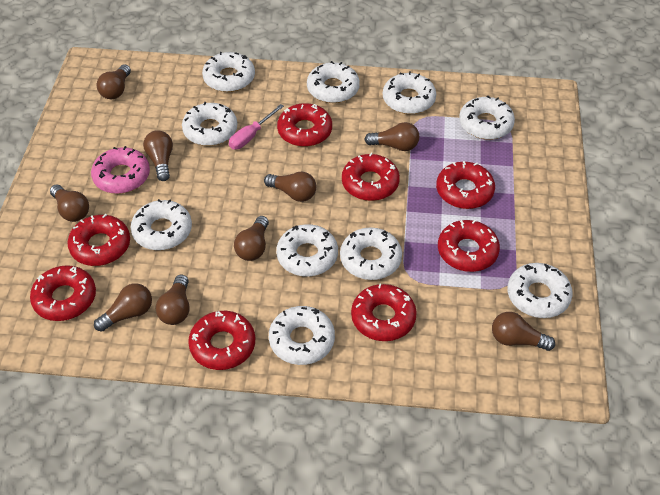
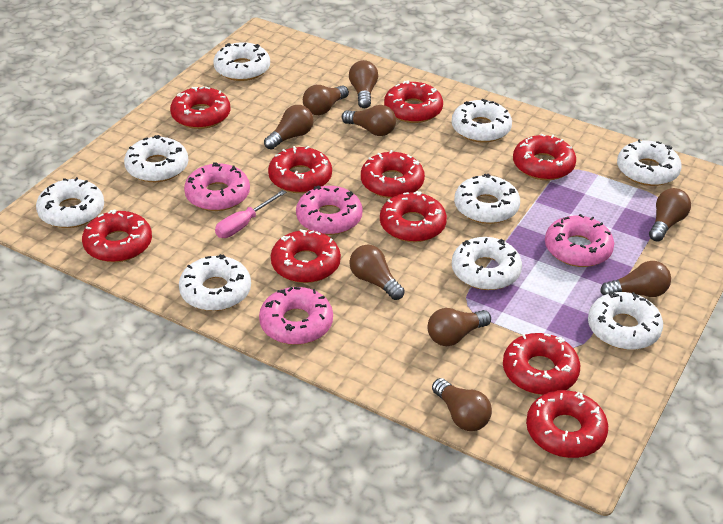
pink donut: [91,146,150,194] = 1 -> [184,162,250,211] [259,287,333,345] [296,186,363,235] [545,214,614,267] = 4
red donut: [30,265,96,321] [67,214,130,266] [188,311,255,370] [277,103,332,147] [342,153,400,201] [351,284,417,341] [436,161,495,209] [438,220,500,272] = 8 -> [82,209,152,262] [170,86,231,129] [268,146,332,193] [271,229,341,283] [361,150,425,198] [380,191,447,242] [384,80,443,123] [503,333,580,395] [513,133,576,180] [526,390,608,458] = 10
white donut: [130,199,192,250] [182,102,237,146] [202,52,255,92] [269,306,335,365] [276,224,338,276] [307,61,360,103] [340,227,402,280] [383,71,436,114] [459,96,515,140] [507,263,573,318] = 10 -> [36,177,104,228] [124,135,188,182] [179,254,251,311] [213,42,270,81] [452,99,512,143] [452,237,522,290] [454,174,520,224] [588,292,663,350] [617,139,682,186] = 9

